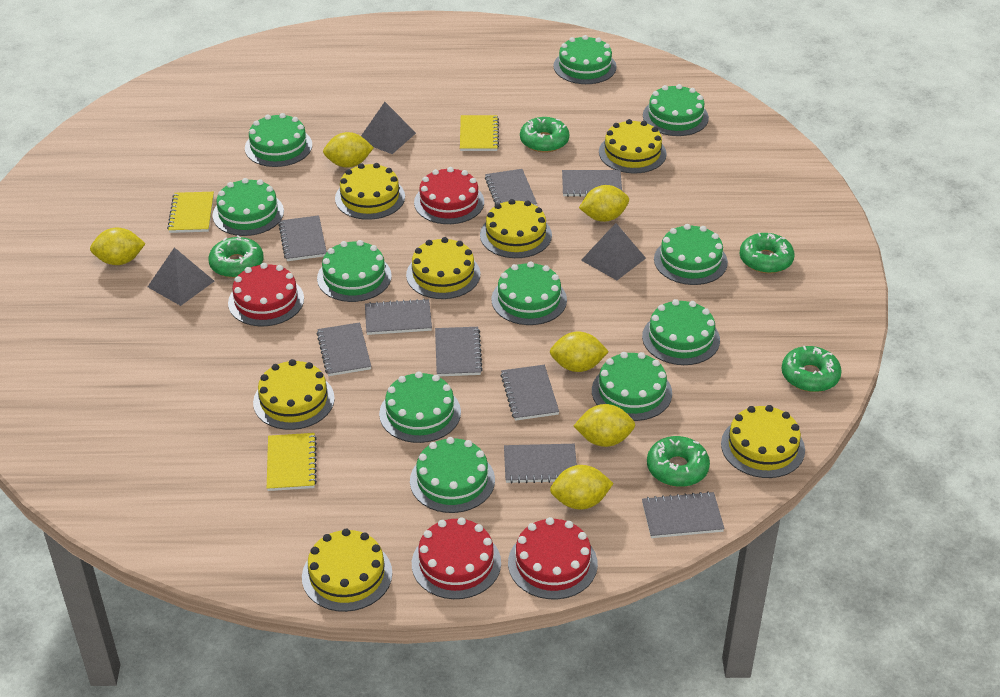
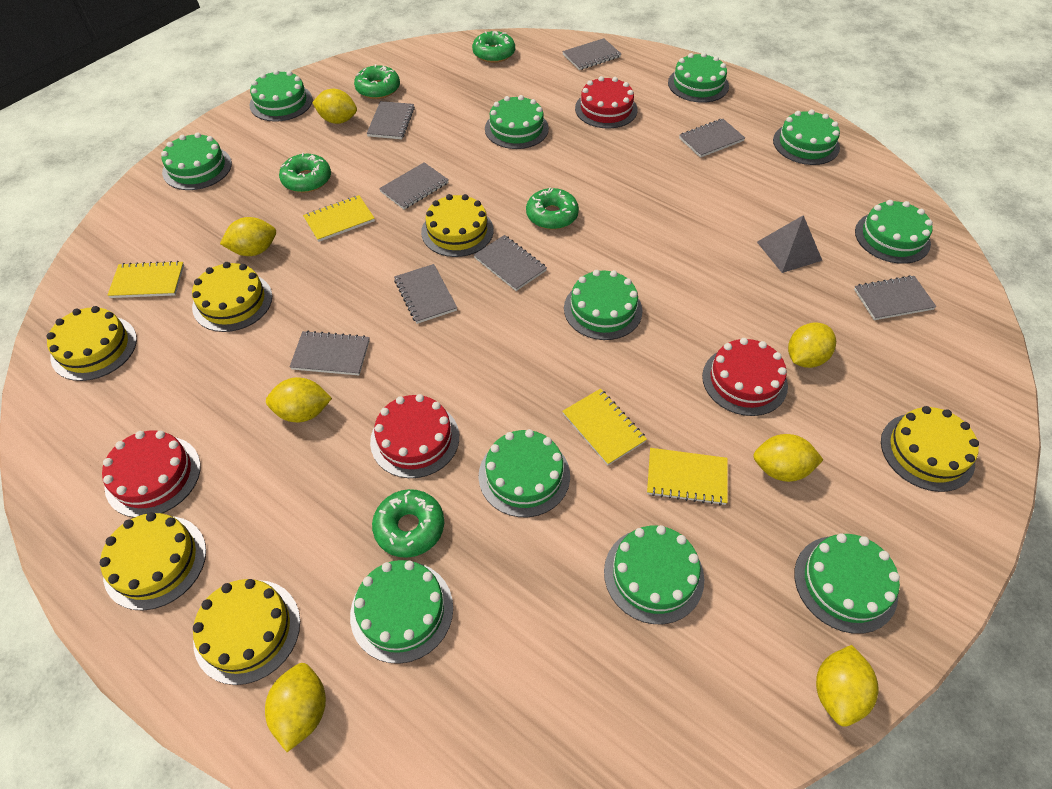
grey notebook: [278,215,327,261] [317,322,371,376] [365,299,432,335] [435,327,483,376] [485,169,537,206] [500,365,559,421] [504,444,577,484] [562,170,622,197] [642,491,725,538] = 9 -> [290,331,370,375] [367,101,415,139] [379,162,449,210] [394,264,457,324] [474,235,547,291] [562,38,621,70] [679,119,745,158] [854,275,937,320] = 8
grey pyramid: [148,247,214,306] [361,102,416,154] [581,223,646,280] = 3 -> [757,215,822,273] = 1
yellow cake: [253,359,335,430] [302,529,392,612] [335,163,405,220] [406,237,480,299] [480,199,552,258] [599,119,667,173] [721,405,805,478] = 7 -> [47,306,137,381] [100,512,206,610] [192,262,272,332] [193,579,300,685] [421,194,494,257] [881,406,979,492] = 6
yellow lemon: [90,228,146,265] [323,132,374,168] [550,331,609,372] [550,465,614,510] [574,404,635,447] [579,185,629,222] = 6 -> [220,217,276,256] [265,663,326,752] [266,377,332,422] [312,89,357,124] [754,434,823,482] [788,323,836,368] [816,645,878,727] = 7
yellow notebook: [167,192,214,233] [267,433,317,491] [460,115,499,151] = 3 -> [108,261,184,298] [303,195,375,242] [562,389,647,466] [647,448,728,505] = 4

